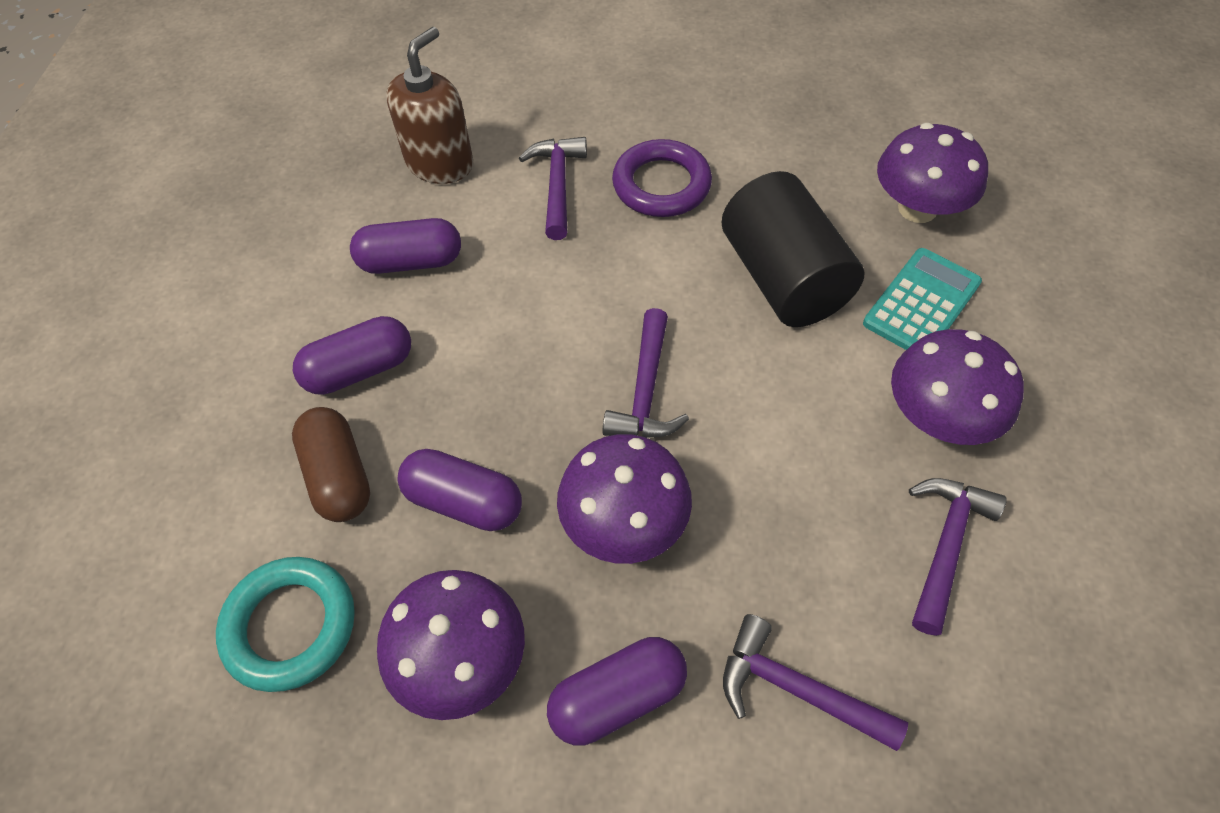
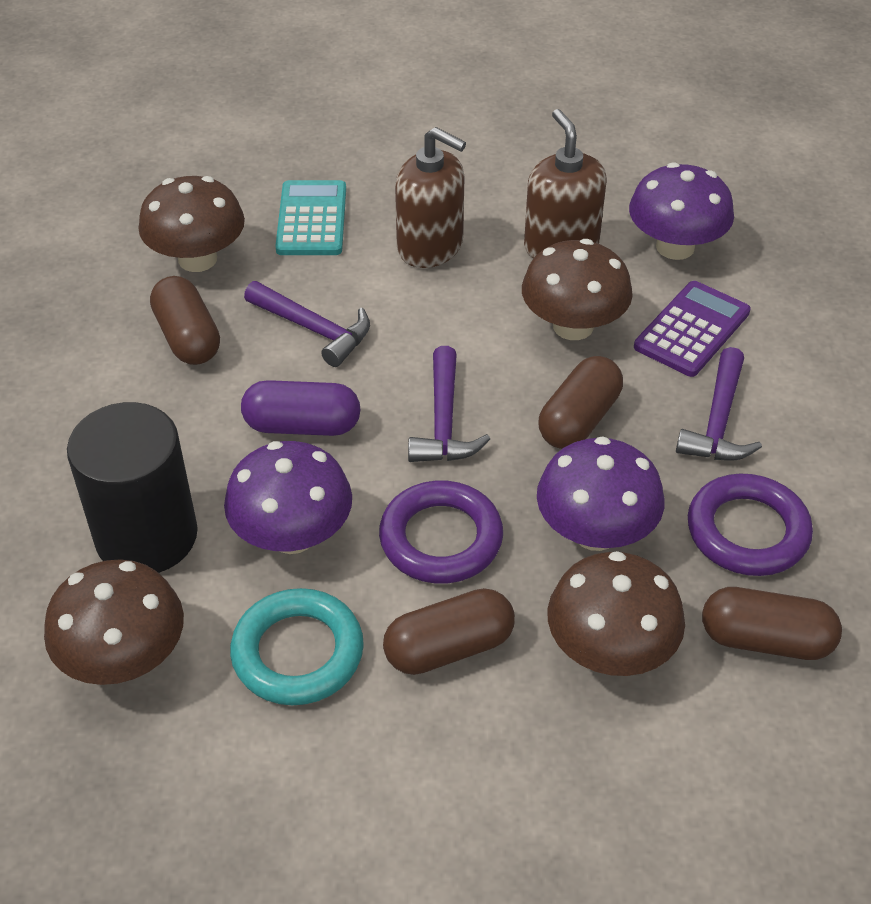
brown capsule: [292,407,370,522] = 1 -> [150,276,220,365] [383,588,515,675] [538,356,623,449] [702,587,842,660] = 4
brown mushroom: none = 0 -> [44,559,184,685] [138,176,245,272] [522,239,633,340] [548,551,685,676] = 4
brown soap dispenser: [386,27,473,184] = 1 -> [395,127,466,268] [524,109,606,259] = 2
purple calculator: none = 0 -> [634,281,751,377] = 1
purple capsule: [293,316,411,395] [350,218,461,274] [398,449,522,531] [547,637,687,745] = 4 -> [241,380,360,436] = 1
purple hammer: [519,137,587,240] [603,308,689,438] [723,614,908,751] [909,478,1007,636] = 4 -> [244,281,370,367] [408,346,490,462] [676,347,762,461] = 3
purple mushroom: [377,570,525,720] [557,434,692,564] [877,123,988,223] [891,329,1024,445] = 4 -> [224,441,352,554] [537,436,664,551] [629,162,734,260] = 3
purple ring: [612,139,712,217] = 1 -> [379,481,503,584] [688,474,813,576] = 2

